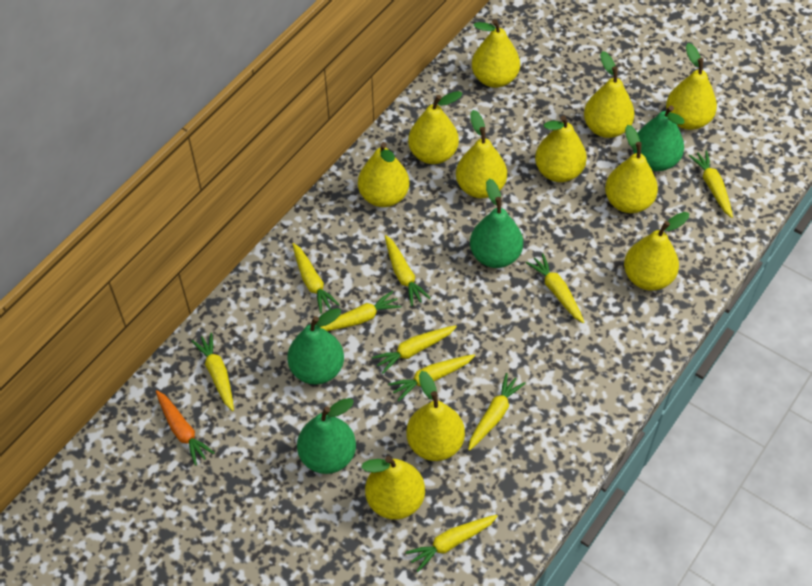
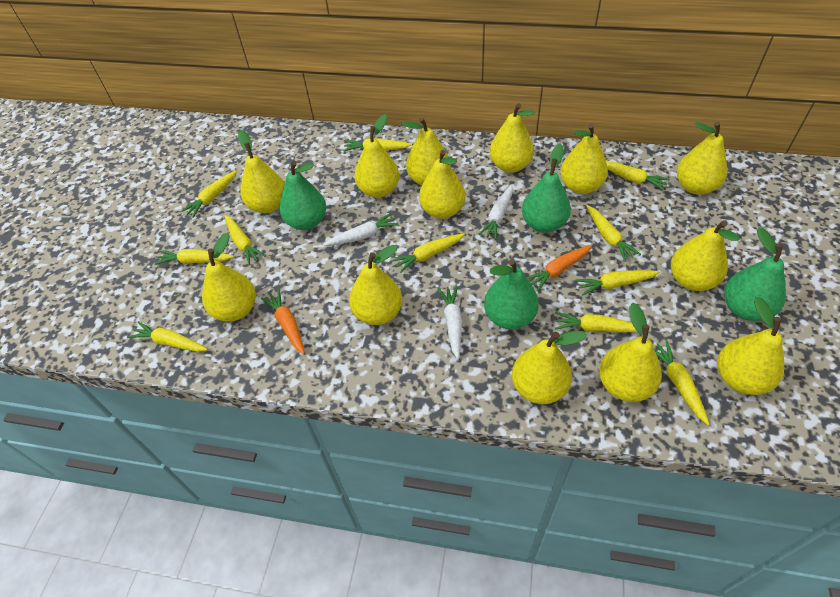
orange carrot: [156,390,215,466] = 1 -> [261,289,305,354] [527,245,592,291] = 2
white carrot: none = 0 -> [324,213,399,246] [438,286,462,360] [478,185,513,240] = 3
yellow carrot: [191,333,234,411] [293,243,340,313] [320,291,402,331] [372,325,457,374] [385,235,431,306] [388,354,475,402] [406,515,498,572] [468,373,526,451] [526,254,585,323] [689,150,733,218] = 10 -> [127,321,208,352] [154,249,234,265] [181,170,237,218] [224,215,266,265] [343,138,412,151] [391,233,465,273] [555,312,637,332] [575,270,660,296] [587,205,641,262] [606,160,670,190] [654,340,709,425] = 11
yellow pear: [358,142,409,207] [361,456,425,520] [406,371,465,461] [408,91,463,164] [456,110,507,198] [472,19,520,88] [535,115,587,182] [584,51,634,138] [605,125,658,213] [624,212,689,291] [666,43,717,130] = 11 -> [202,233,256,322] [238,130,285,213] [349,245,402,325] [354,114,399,198] [401,117,450,186] [419,150,465,219] [489,103,535,173] [512,331,587,404] [560,124,608,194] [599,303,662,402] [671,220,740,291] [677,122,727,195] [717,297,784,395] = 13

